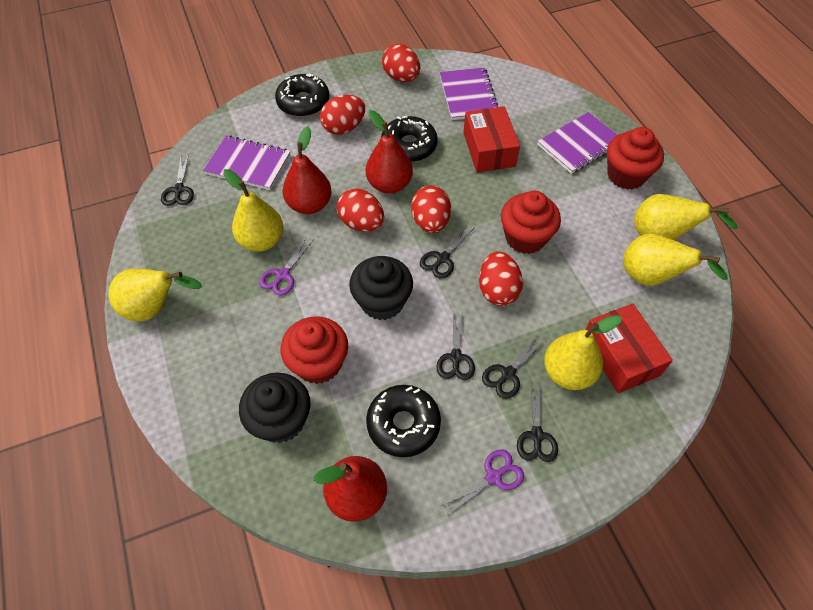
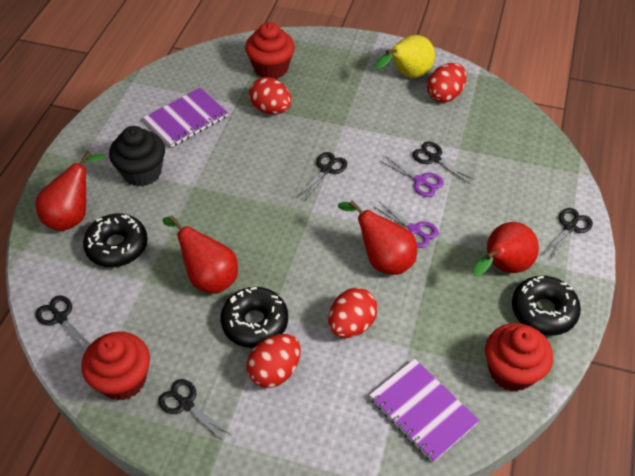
black cupcake: [239,373,311,443] [349,256,413,320] = 2 -> [109,126,165,187] = 1
purple notebook: [203,135,291,190] [440,67,498,120] [537,112,617,174] = 3 -> [143,87,228,147] [369,358,480,463] = 2
red box: [463,106,520,172] [585,303,673,393] = 2 -> none = 0
red egg: [320,95,365,135] [337,188,384,232] [382,44,420,82] [411,185,451,233] [479,251,523,306] = 5 -> [247,334,301,388] [249,77,292,114] [328,288,378,338] [427,63,467,103] = 4
red pear: [283,126,331,214] [314,456,387,522] [366,110,413,194] = 3 -> [35,151,106,231] [162,215,238,294] [338,200,417,275] [472,222,539,276] = 4
yellow pear: [109,269,202,321] [223,169,283,252] [544,315,622,390] [623,234,728,286] [634,194,738,240] = 5 -> [376,35,435,78] = 1

